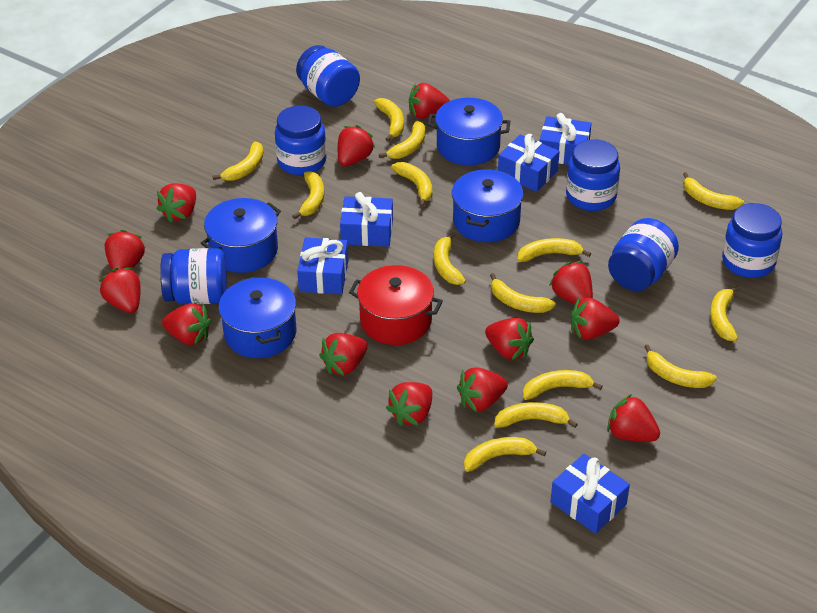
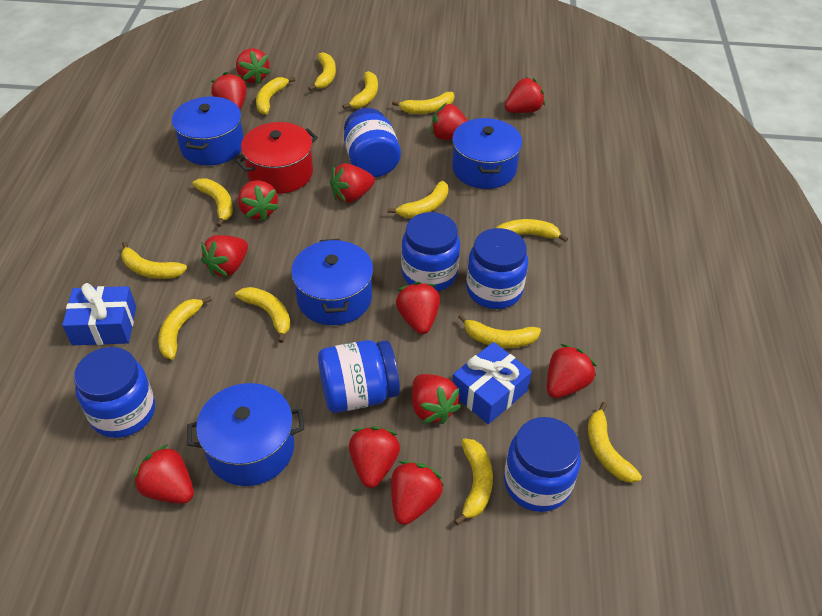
blue gift: [297,238,349,294] [340,192,393,247] [498,134,560,192] [539,113,592,164] [551,454,630,534] = 5 -> [62,283,136,345] [452,342,532,424] = 2
yellow banana: [212,142,263,181] [292,171,324,219] [374,98,404,141] [379,121,425,159] [391,162,432,207] [434,232,466,285] [464,437,546,472] [490,273,556,313] [494,402,578,428] [518,238,591,262] [523,370,603,400] [644,344,717,388] [683,172,744,210] [710,286,740,341] = 14 -> [121,241,187,279] [158,296,212,360] [192,178,233,227] [235,287,291,343] [256,77,295,114] [308,52,336,91] [343,71,378,109] [388,181,448,218] [392,92,454,114] [454,438,493,525] [458,314,541,348] [496,219,568,242] [588,402,642,483] = 13

